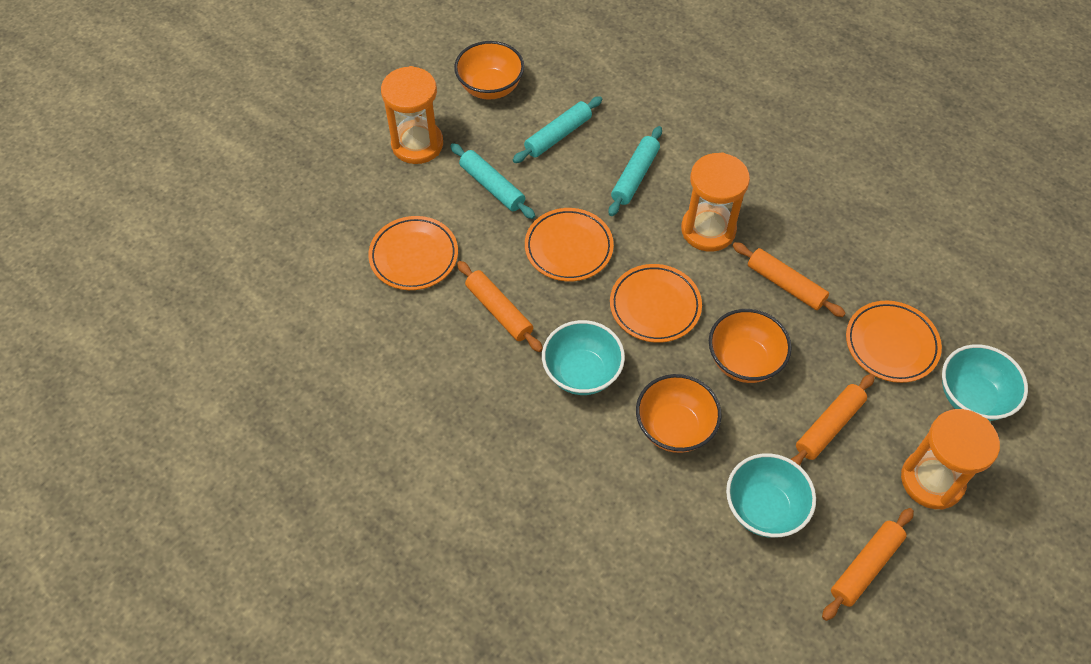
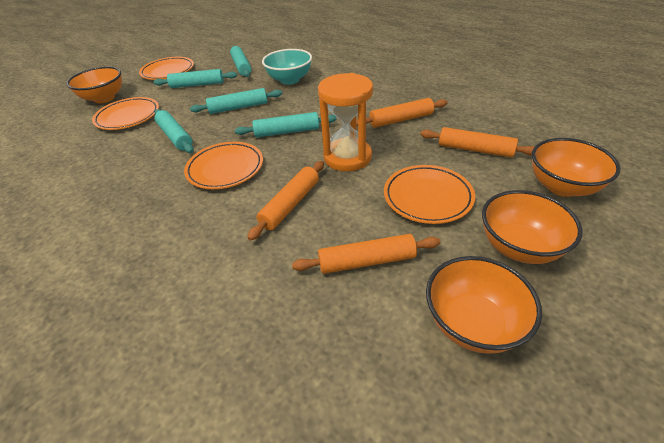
orange bowl: [454,41,524,100] [636,374,722,453] [709,309,792,383] = 3 -> [66,66,122,103] [426,256,542,354] [482,190,583,264] [532,138,621,197] = 4
orange hourglass: [381,66,443,164] [681,152,750,252] [901,409,1000,510] = 3 -> [318,73,373,171] = 1
turquoise bowl: [542,320,625,395] [726,453,816,538] [942,344,1028,421] = 3 -> [262,49,312,85] = 1
turquoise rolling pin: [450,143,535,219] [513,96,603,163] [608,126,662,216] = 3 -> [153,69,237,88] [154,109,194,153] [190,88,282,114] [230,46,251,77] [235,112,337,137] = 5

